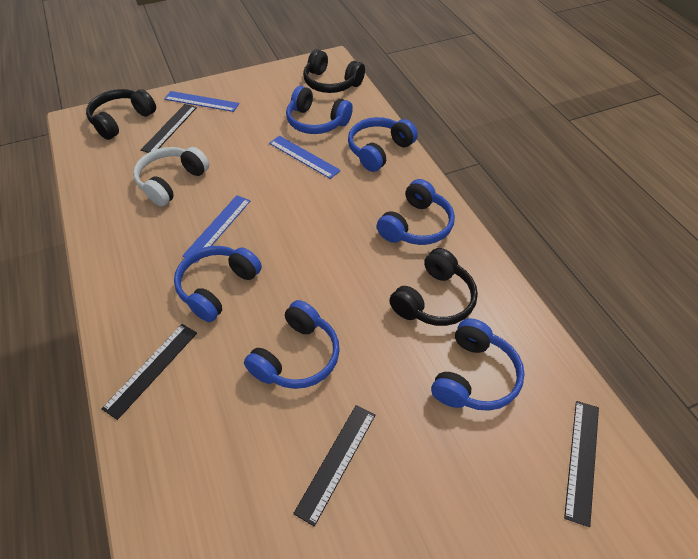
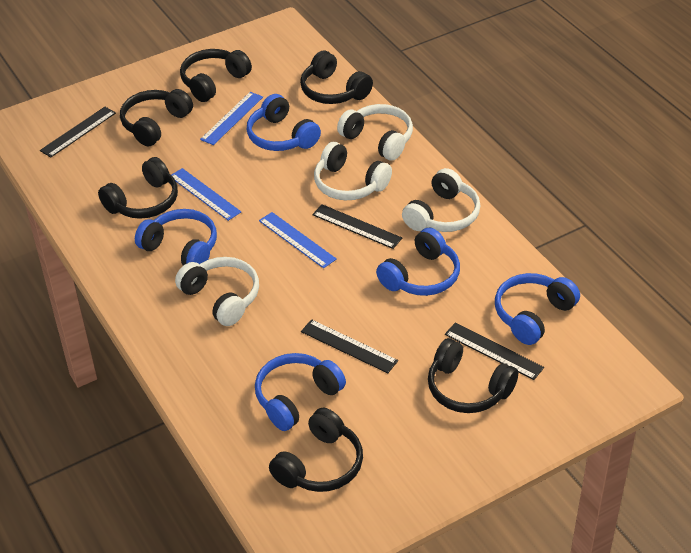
black headphones: [86,89,156,140] [303,49,365,93] [389,248,478,326] = 3 -> [98,157,178,219] [120,89,193,146] [180,49,252,102] [269,408,363,492] [300,51,373,104] [428,338,518,413] = 6
blue headphones: [174,246,262,322] [244,300,340,389] [286,86,353,134] [348,117,418,172] [377,179,455,245] [431,319,525,411] = 6 -> [135,209,217,266] [247,94,321,151] [255,353,346,431] [376,227,460,296] [495,273,580,345] = 5
white headphones: [133,147,209,207] = 1 -> [175,257,259,326] [314,142,392,200] [337,104,413,161] [402,168,480,232] = 4

